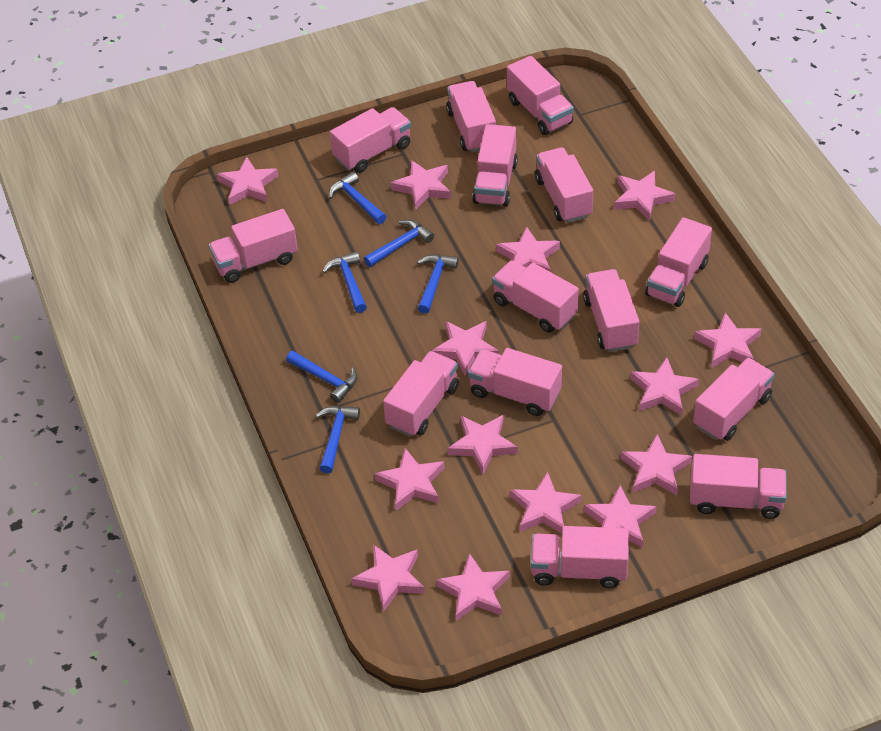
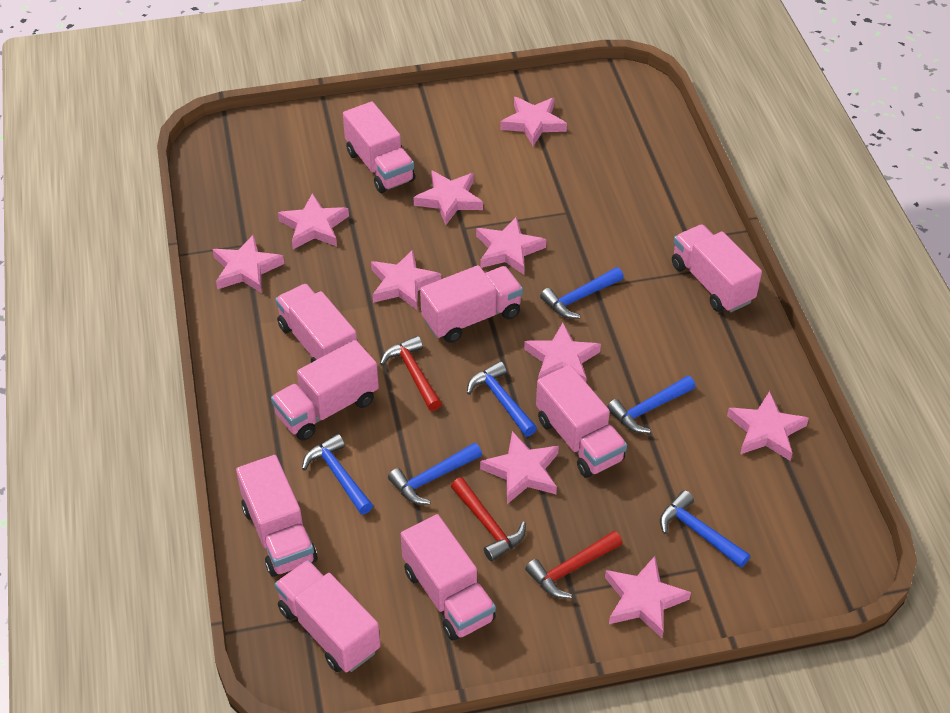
pink star: [217,157,278,205] [351,545,425,612] [375,448,444,511] [391,160,451,210] [432,321,499,376] [436,553,510,621] [448,415,518,474] [496,226,560,272] [510,472,581,534] [584,485,657,548] [614,171,675,221] [621,434,692,495] [630,357,699,416] [694,313,762,368] = 14 -> [212,234,284,293] [278,193,349,249] [371,250,442,310] [414,170,483,225] [476,216,546,275] [480,431,559,504] [500,97,567,146] [524,323,601,382] [605,556,691,638] [727,391,809,461] = 10
pink truck: [209,209,298,283] [330,107,411,173] [383,351,459,437] [446,81,496,152] [468,348,562,416] [472,124,518,207] [492,260,579,333] [507,56,574,135] [531,526,629,588] [535,147,593,223] [583,269,640,352] [645,217,712,307] [690,454,787,519] [693,358,775,441] = 14 -> [236,455,317,577] [271,340,379,441] [275,284,357,363] [275,560,381,672] [343,102,415,193] [401,514,496,641] [420,265,523,343] [536,365,627,478] [672,224,762,313] = 9
red hammer: none = 0 -> [380,336,442,411] [451,477,526,561] [525,531,623,598] = 3

